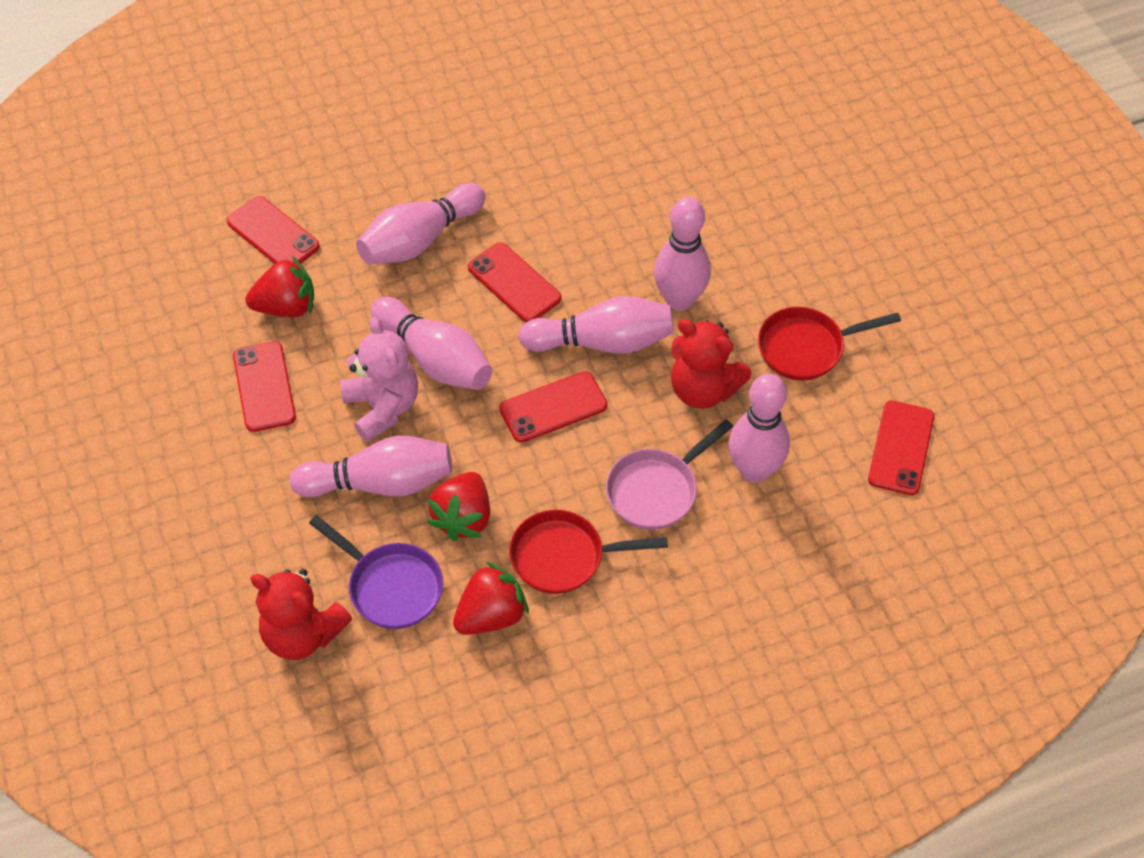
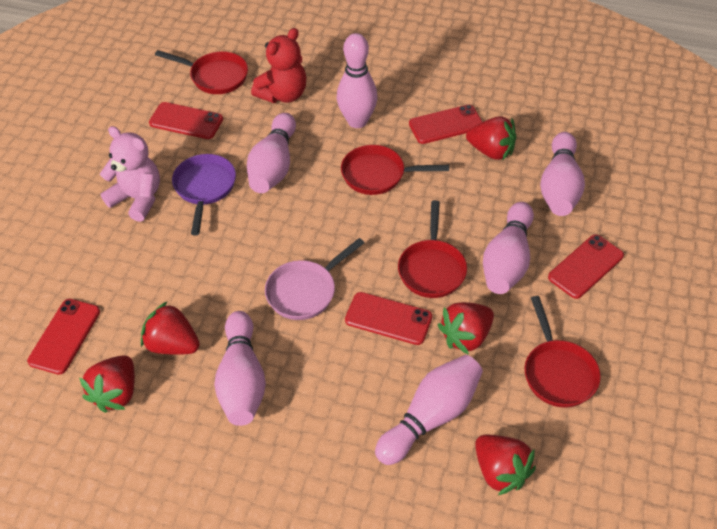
red pan: [509,510,668,594] [758,307,901,381] = 2 -> [155,50,248,94] [341,145,449,195] [398,200,467,298] [524,296,601,408] = 4
red strawberry: [246,256,314,317] [427,472,490,541] [453,562,529,635] = 3 -> [79,355,135,413] [141,302,200,355] [438,302,494,355] [466,116,516,161] [475,435,536,495] = 5
red teddy bear: [250,569,352,660] [671,319,751,409] = 2 -> [251,28,306,103] = 1

